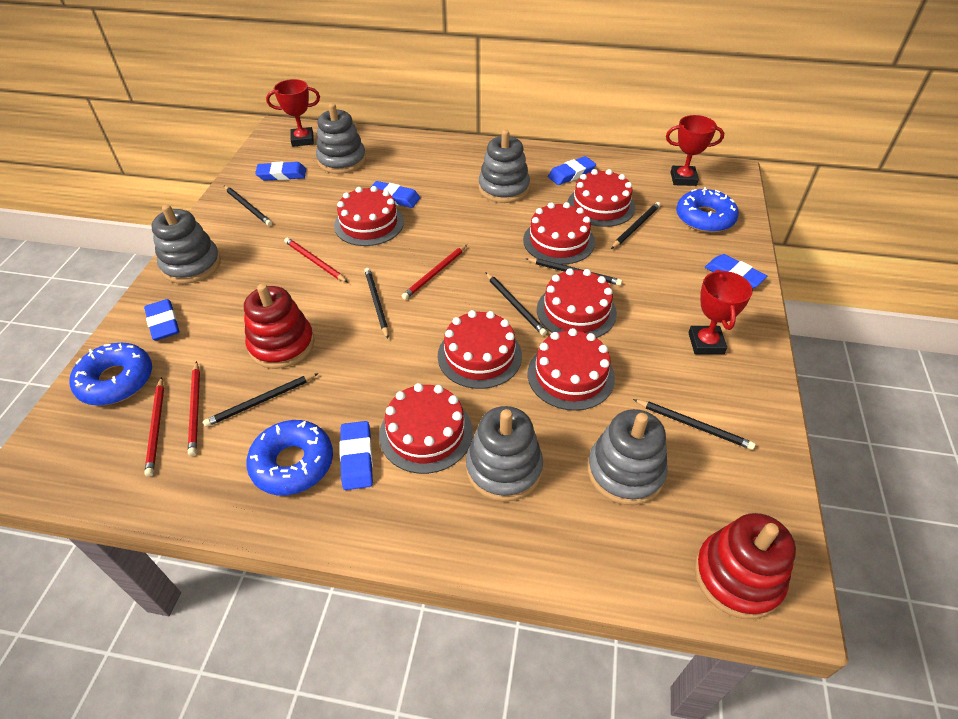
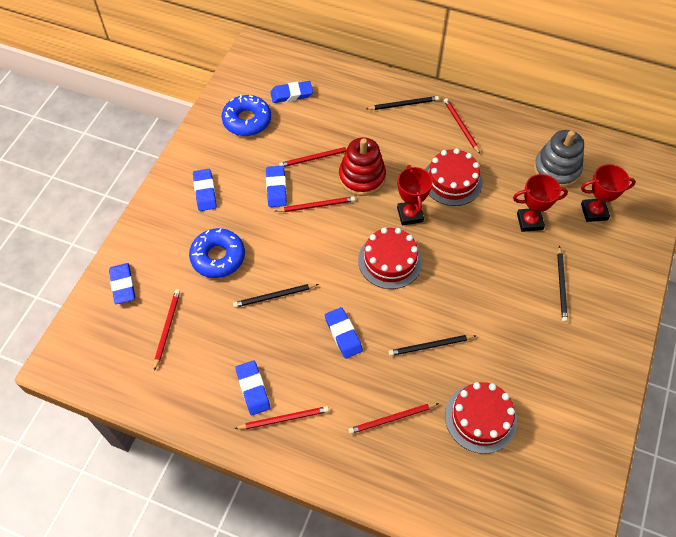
black pencil: [203,373,318,427] [224,186,272,226] [364,268,388,339] [485,272,547,336] [525,258,622,286] [611,202,661,249] [633,399,756,450] = 7 -> [233,284,319,308] [366,96,439,110] [389,335,477,356] [557,246,568,322] = 4
blue donut: [69,343,152,406] [246,420,333,496] [676,187,739,233] = 3 -> [189,228,245,278] [222,94,271,136] = 2
grey stacking toy: [151,204,221,284] [316,103,366,174] [466,406,543,502] [479,130,530,203] [587,409,668,505] = 5 -> [534,130,584,188] = 1
red cake: [334,186,404,246] [379,383,473,474] [438,310,522,389] [523,202,595,265] [527,328,615,411] [537,268,617,338] [568,169,635,227] = 7 -> [358,228,422,289] [425,148,483,206] [445,382,517,454] = 3
red pencil: [144,377,164,477] [188,361,200,456] [284,237,347,282] [402,245,467,300] = 4 -> [154,289,180,371] [234,406,329,429] [275,196,355,212] [279,147,347,167] [348,403,439,434] [444,98,480,154] = 6
red stacking toy: [244,284,315,369] [694,513,796,619] = 2 -> [339,137,386,196] = 1

